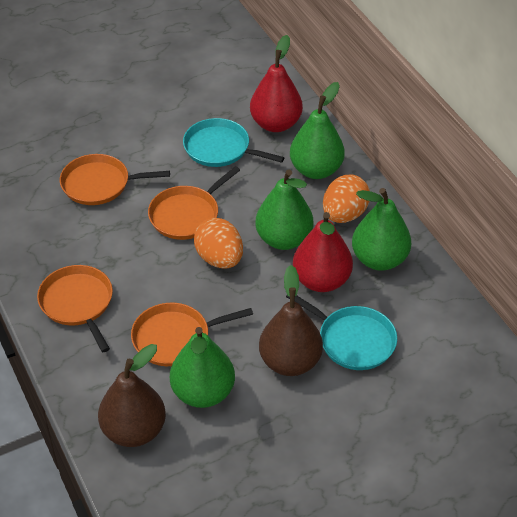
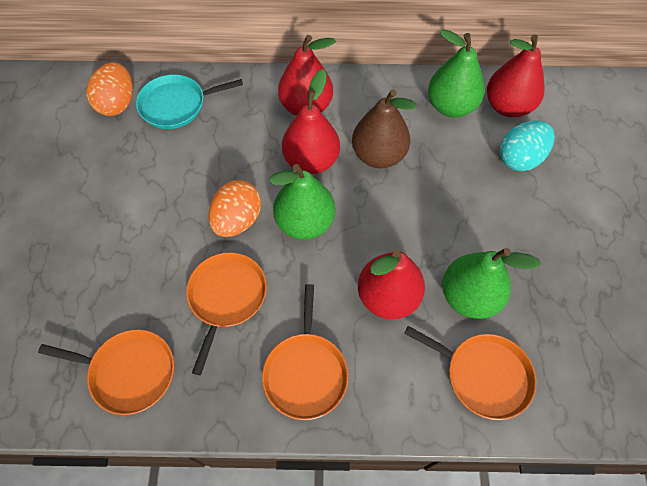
brown pear: [98,344,166,447] [259,265,323,376] = 2 -> [352,89,417,168] = 1
green pear: [170,327,235,408] [255,170,313,250] [290,82,345,179] [352,188,411,271] = 4 -> [269,164,335,240] [428,29,485,117] [442,248,542,319] = 3
red pear: [250,35,303,132] [293,212,353,292] = 2 -> [278,35,336,116] [282,69,340,174] [358,249,425,319] [487,35,545,117] = 4
turquoise egg: none = 0 -> [500,120,555,171] = 1
turquoise pan: [183,118,284,167] [286,295,397,370] = 2 -> [136,74,243,129] = 1

